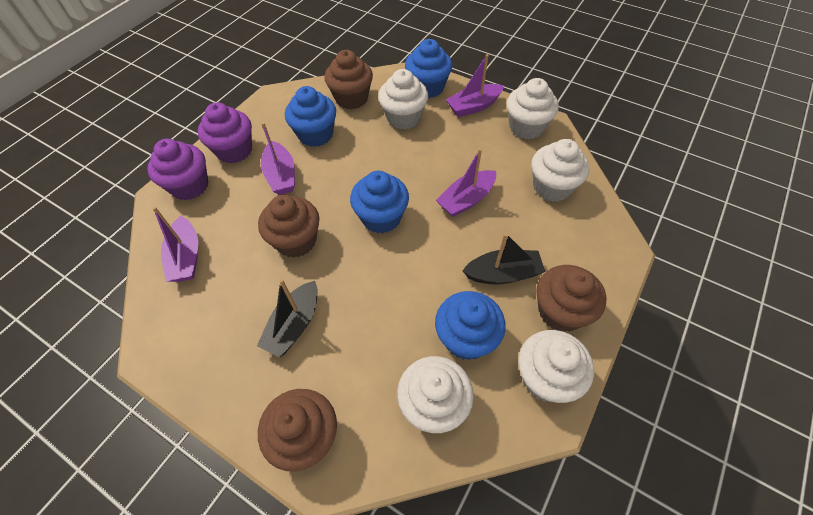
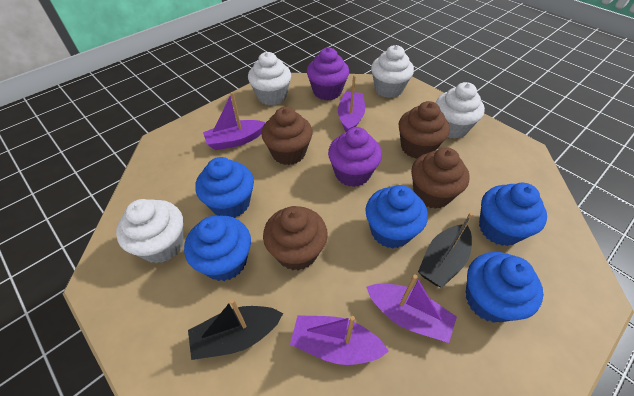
blue cupcake: [285,86,336,147] [350,171,409,233] [405,39,452,98] [435,291,506,360] = 4 -> [184,216,251,281] [195,157,254,218] [366,185,428,248] [466,252,543,323] [479,183,547,246] = 5
white cupcake: [378,69,428,130] [397,356,474,433] [506,78,559,139] [518,330,594,403] [531,139,590,202] = 5 -> [116,199,184,263] [248,52,291,105] [371,45,414,98] [436,82,485,139] = 4

